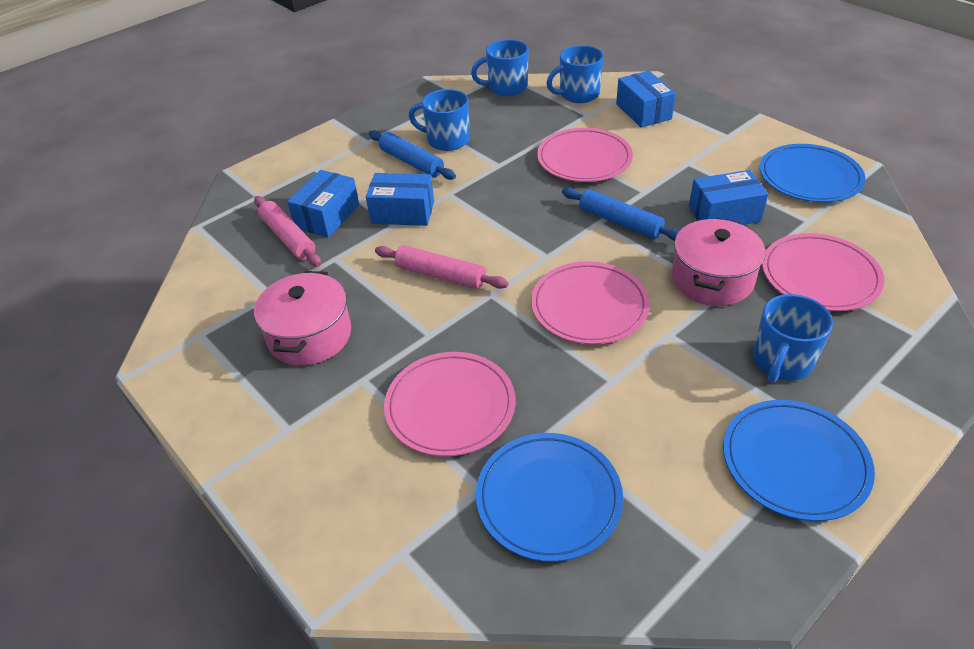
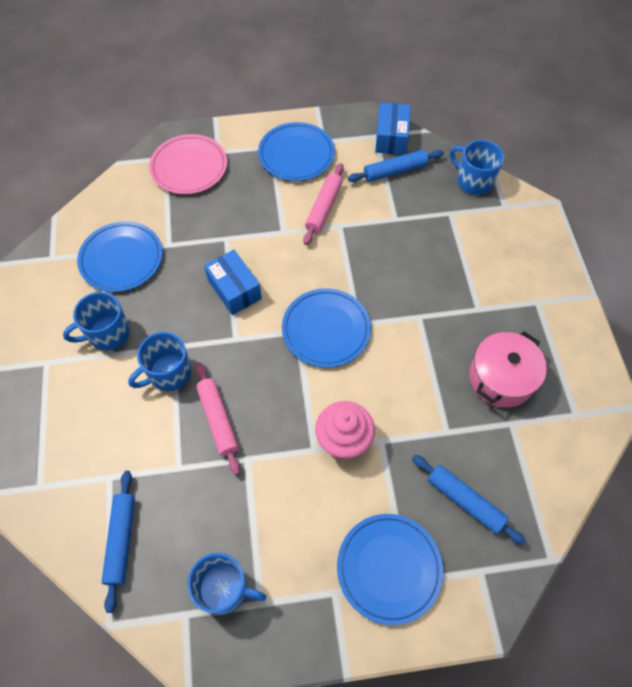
blue box: [287,170,359,238] [366,173,434,226] [616,71,676,128] [689,170,769,225] = 4 -> [204,250,262,315] [375,103,411,155] = 2
blue plate: [476,433,623,562] [723,400,875,521] [760,144,865,203] = 3 -> [77,221,162,292] [258,122,335,181] [282,288,371,368] [337,514,443,625] = 4
blue rolling pin: [369,130,456,180] [562,188,680,241] = 2 -> [101,471,135,613] [348,150,444,182] [412,455,526,545] = 3
pink cupcake: none = 0 -> [315,401,375,459] = 1
pink plate: [384,352,515,457] [531,261,650,344] [537,128,633,182] [762,233,885,311] = 4 -> [149,134,227,194] = 1
pink pot: [254,271,351,366] [672,218,766,306] = 2 -> [469,331,547,408] = 1

